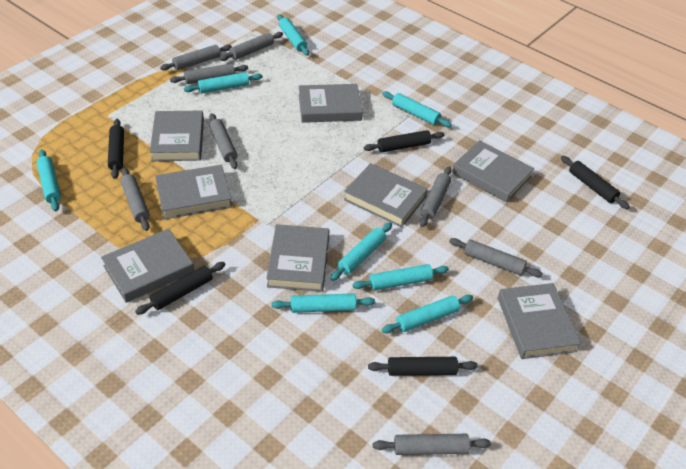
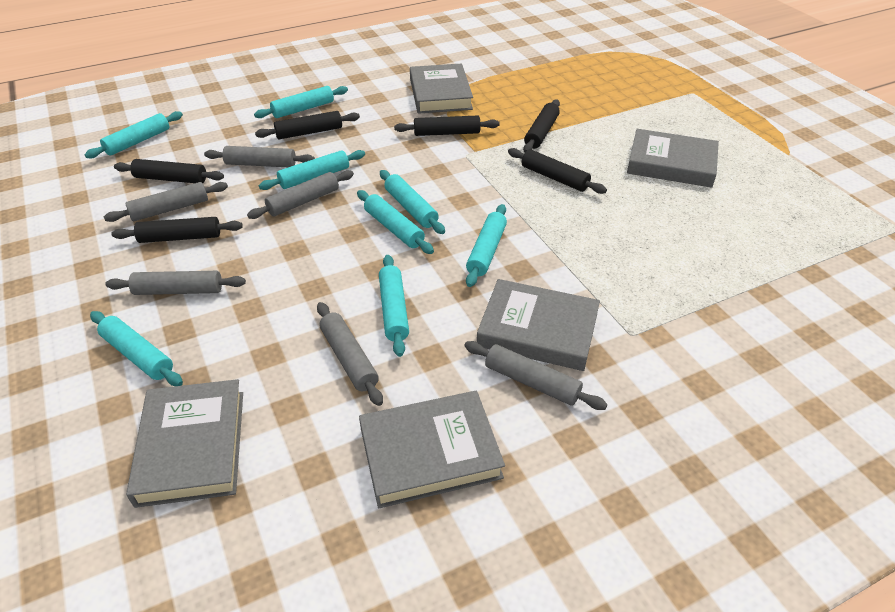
black rolling pin: [108,119,124,179] [135,262,225,315] [364,130,444,152] [368,357,478,376] [561,156,630,209] = 5 -> [111,217,243,243] [114,159,224,183] [255,111,360,139] [394,115,500,136] [508,148,607,194] [523,99,560,153] = 6
grey book: [101,229,194,303] [150,110,204,161] [155,165,232,219] [266,224,329,292] [299,84,363,123] [344,163,428,228] [452,140,534,203] [498,283,581,359] = 8 -> [126,379,243,508] [359,391,505,508] [410,63,473,114] [477,279,600,371] [627,129,719,188] = 5
grey rolling pin: [121,167,150,231] [160,45,232,71] [170,63,248,84] [209,113,238,169] [220,32,283,61] [373,434,491,455] [420,167,452,227] [449,238,543,277] = 8 -> [104,182,228,222] [105,271,246,295] [204,146,315,167] [247,170,354,219] [317,302,383,406] [464,341,607,410] = 6

